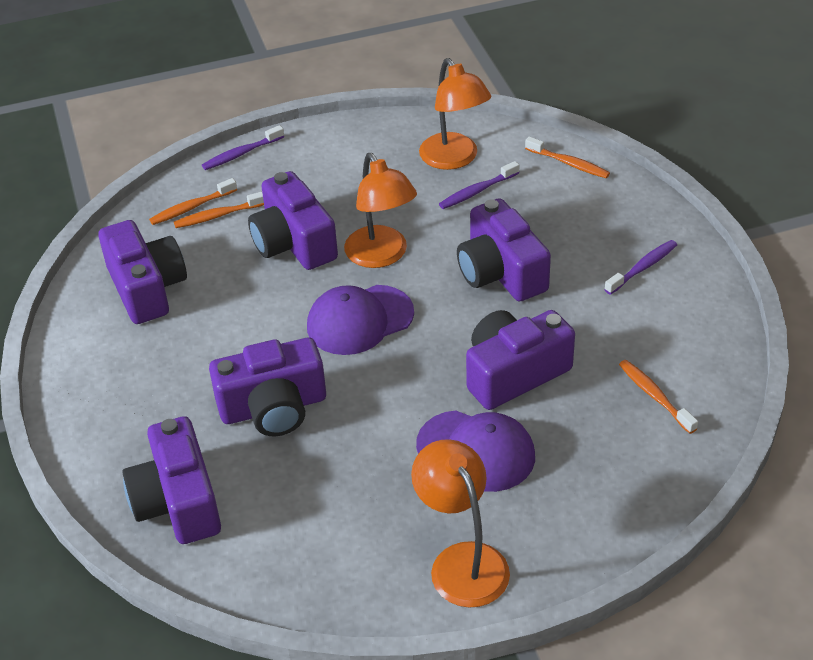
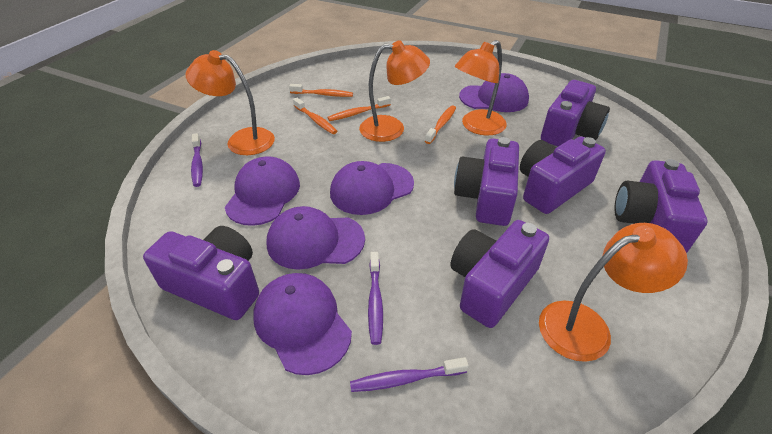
orange lamp: [344,153,417,268] [411,439,510,608] [419,58,491,170] = 3 -> [186,50,275,155] [359,40,430,142] [455,40,507,136] [539,223,688,362] = 4
purple cap: [307,285,414,355] [416,410,535,492] = 2 -> [225,156,300,226] [253,273,352,375] [266,206,365,270] [330,161,414,215] [459,73,529,112] = 5

